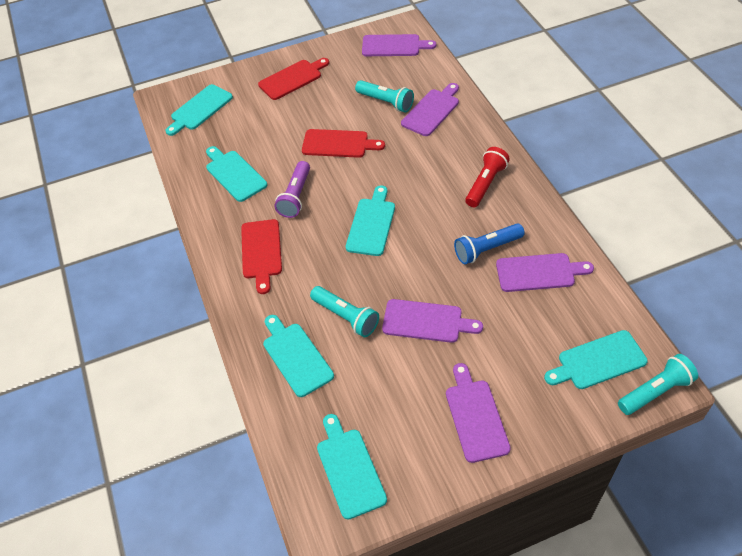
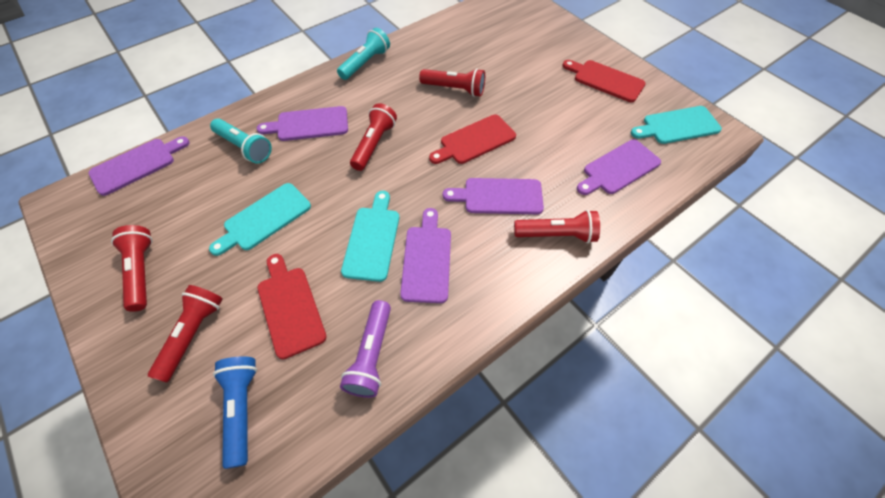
red flashlight: [465,147,510,207] = 1 -> [111,225,153,312] [148,285,222,382] [350,103,397,171] [419,68,485,97] [514,210,600,243] = 5
turquoise cutting board: [165,84,233,136] [206,146,267,202] [263,315,334,397] [317,414,387,520] [346,185,395,256] [544,330,648,389] = 6 -> [209,183,311,256] [341,191,399,282] [631,106,722,144] = 3
turquoise flashlight: [310,286,379,337] [355,80,414,112] [618,354,698,415] = 3 -> [210,118,272,164] [337,28,390,80] = 2

